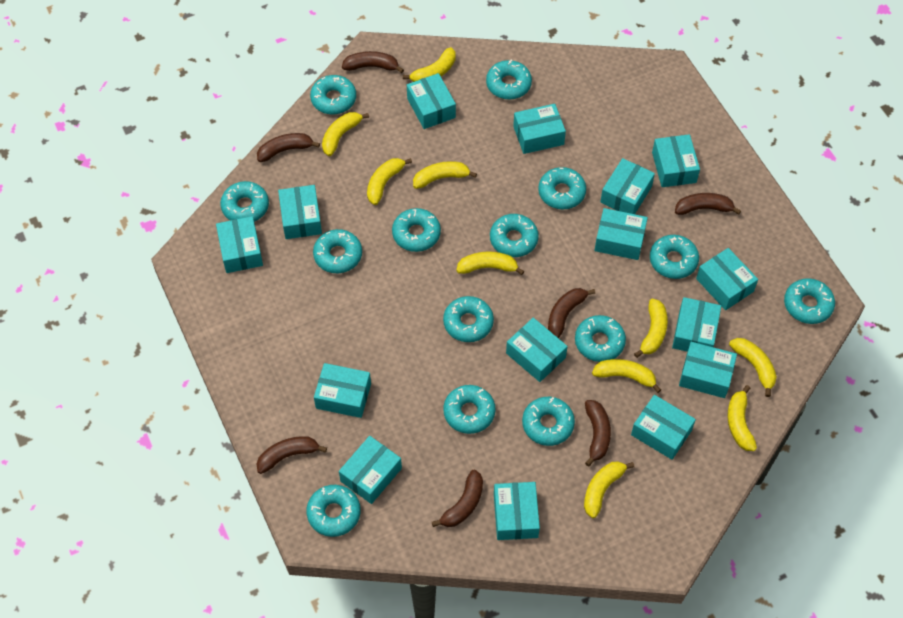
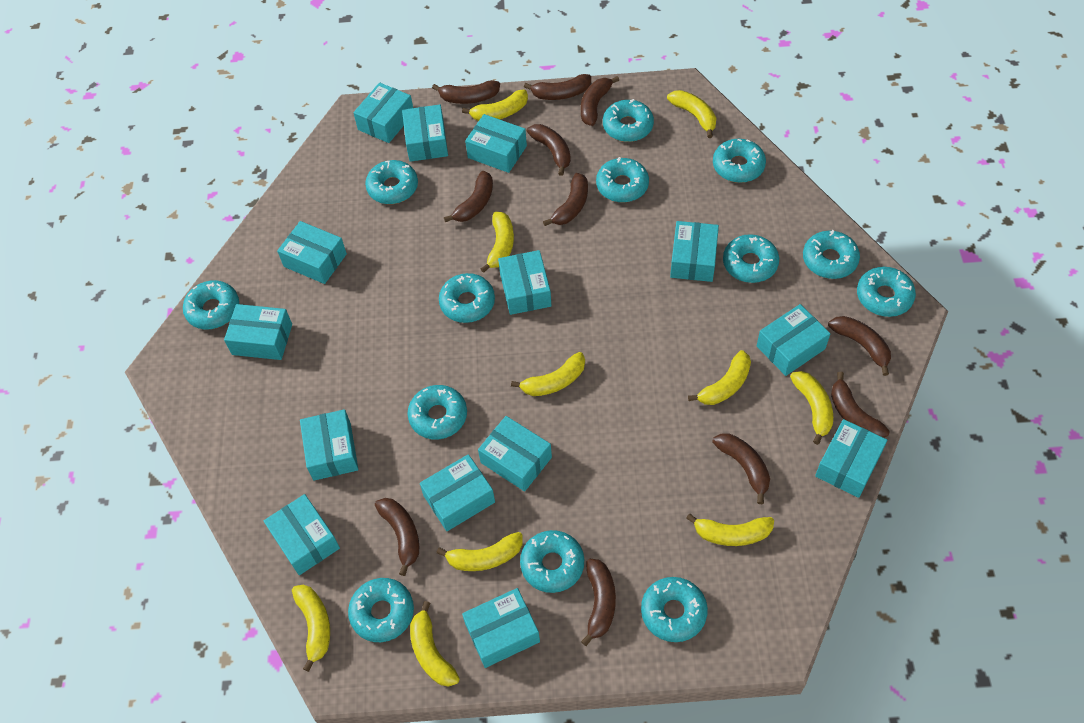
brown banana: [257,133,320,162] [257,436,327,474] [342,51,404,73] [432,470,483,527] [548,288,595,338] [585,400,611,467] [675,193,741,215] = 7 -> [375,498,419,576] [432,80,500,104] [444,171,493,222] [524,74,591,100] [527,124,571,176] [543,173,588,226] [581,76,619,126] [581,559,616,646] [712,433,770,504] [828,316,891,376] [831,371,890,438] = 11
turquoise box: [216,216,263,273] [278,185,322,239] [314,363,371,418] [339,436,402,504] [407,73,456,129] [494,482,540,540] [506,318,568,382] [513,104,566,154] [595,208,648,260] [600,158,655,214] [631,395,696,460] [652,134,700,187] [672,297,721,352] [679,342,737,398] [696,248,758,310] = 15 -> [224,304,292,360] [264,494,340,575] [277,221,347,284] [300,409,358,481] [353,83,413,143] [402,105,448,162] [420,454,495,531] [462,588,540,668] [465,114,527,173] [478,416,552,491] [498,250,551,315] [670,221,719,282] [757,304,830,376] [815,419,887,498] = 14
turquoise donut: [220,181,269,222] [306,485,361,537] [310,75,356,114] [313,229,362,273] [392,208,441,252] [443,296,494,342] [443,385,496,434] [486,60,532,100] [490,214,539,257] [522,397,575,446] [538,167,586,210] [575,315,626,362] [650,235,699,279] [784,278,835,324] = 14 -> [183,280,239,330] [348,578,414,642] [365,160,418,204] [407,385,467,440] [439,273,495,323] [520,530,584,593] [596,157,649,203] [603,99,654,142] [641,577,708,642] [713,139,766,183] [723,234,779,283] [803,230,860,279] [857,267,916,317] = 13

